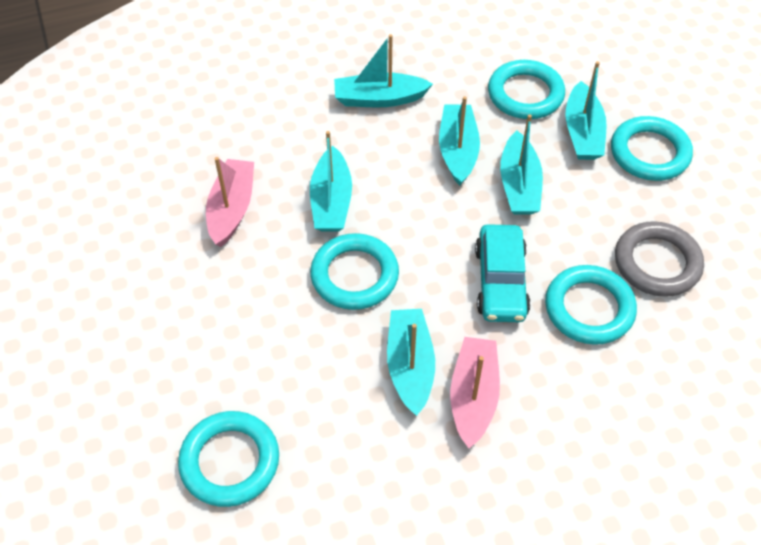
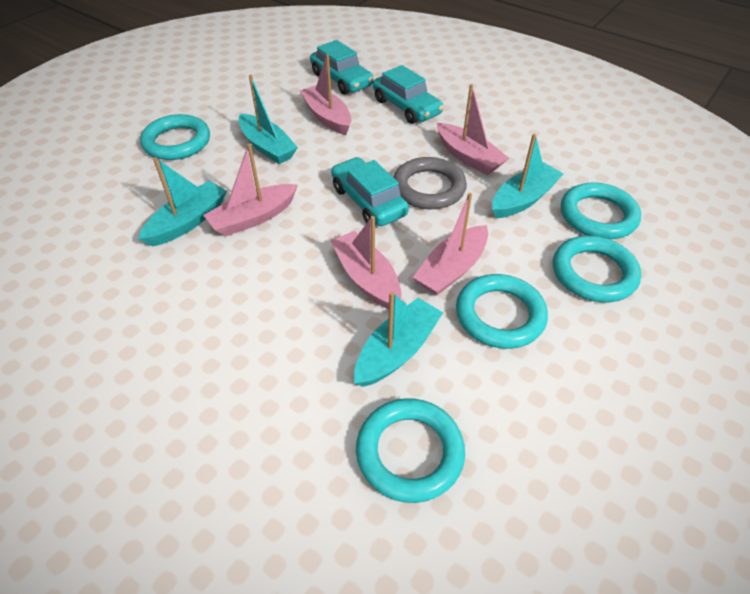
pink boat: [206,157,254,247] [450,337,500,448] = 2 -> [204,144,298,236] [300,54,351,135] [331,216,401,309] [413,193,488,295] [437,84,509,175] = 5
turquoise boat: [310,131,352,232] [334,34,433,107] [387,309,435,416] [439,96,480,186] [500,114,543,215] [566,61,607,160] = 6 -> [138,157,227,247] [238,75,298,164] [354,292,443,387] [492,134,564,218] = 4
turquoise car: [475,224,531,322] = 1 -> [310,40,374,95] [331,157,409,226] [373,65,444,124] = 3

